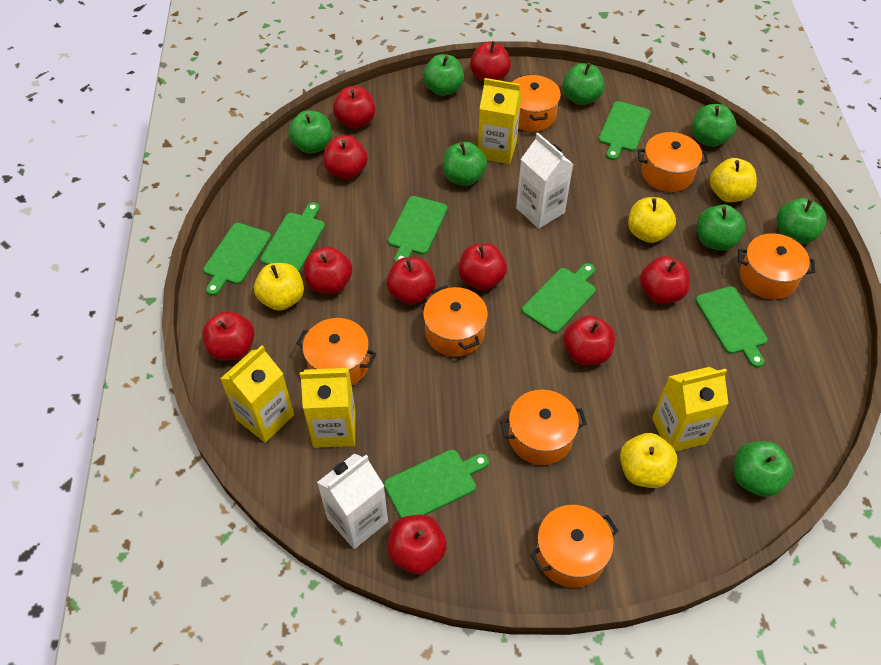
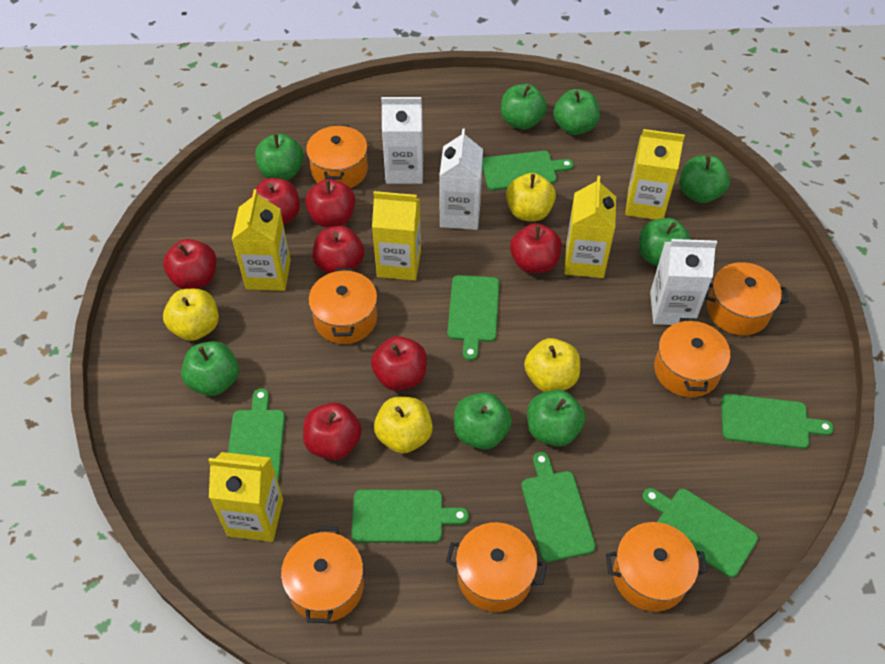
red apple: [202,311,255,361] [304,247,352,294] [323,135,368,179] [333,86,375,129] [386,257,436,305] [387,515,447,574] [458,243,507,290] [470,41,511,81] [563,316,615,365] [640,256,690,304] = 10 -> [163,239,216,289] [250,178,300,224] [303,402,362,460] [305,179,355,227] [313,226,364,273] [371,336,427,391] [510,223,562,273] = 7
white carton: [317,453,388,549] [516,133,573,229] = 2 -> [381,97,423,184] [439,128,483,230] [650,239,717,325] = 3
yellow carton: [220,345,294,443] [300,368,355,448] [478,78,522,164] [652,367,729,452] = 4 -> [208,452,283,542] [232,189,291,291] [372,191,421,281] [564,176,616,278] [625,129,685,220] = 5

